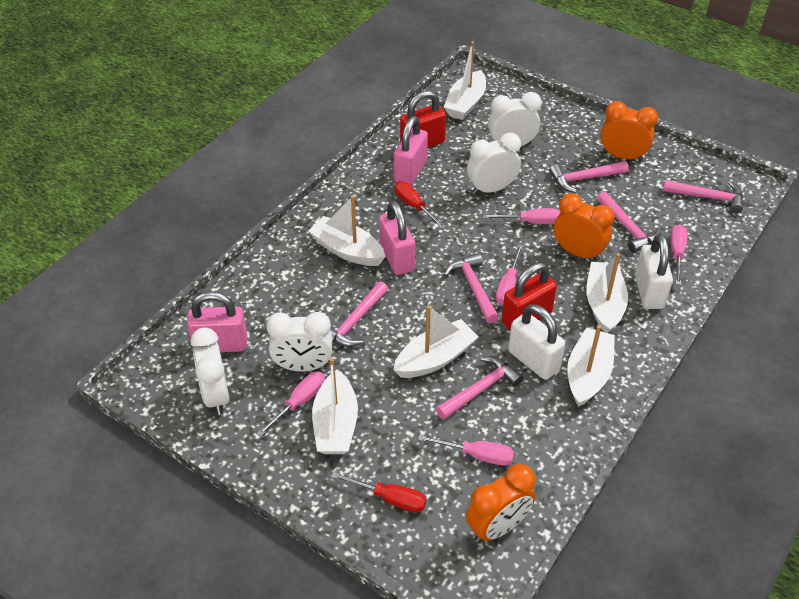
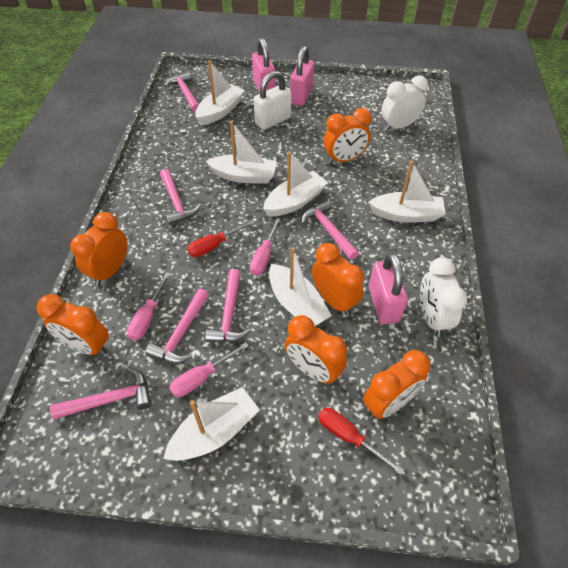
orange clock: [466,464,536,543] [554,193,614,261] [601,101,658,161] = 3 -> [37,294,109,355] [70,212,128,286] [285,315,347,385] [312,243,364,316] [324,108,372,164] [363,350,430,419] = 6
pink screwdriver: [256,372,325,437] [418,435,514,466] [483,208,561,224] [495,244,523,306] [670,224,687,285] = 5 -> [127,272,171,341] [169,342,249,397] [250,218,281,276] = 3
red padlock: [400,90,446,148] [502,262,557,331] = 2 -> none = 0
white clock: [191,327,229,415] [266,312,333,372] [467,133,521,195] [488,92,542,146] = 4 -> [381,76,428,131] [420,257,467,337] = 2
white padlock: [508,304,565,380] [635,233,673,309] = 2 -> [254,71,292,130] = 1

